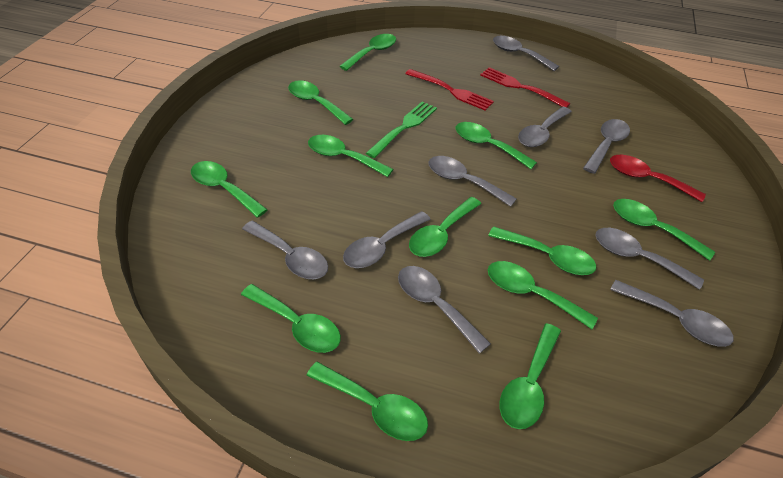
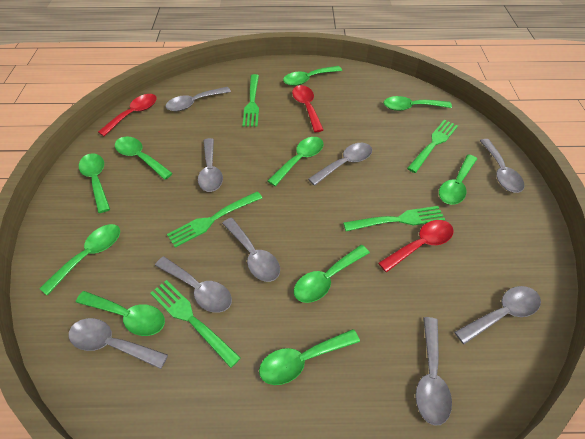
green fork: [366,101,437,158] = 1 -> [150,280,241,368] [167,191,262,248] [242,74,259,127] [343,206,445,231] [407,120,458,173] = 5
green spoon: [191,161,268,218] [241,284,341,353] [288,80,353,125] [306,362,428,441] [308,135,393,177] [339,34,396,71] [409,197,481,257] [456,122,537,169] [488,226,596,275] [488,261,598,329] [499,323,561,429] [613,199,715,261] = 12 -> [39,224,120,296] [76,291,165,336] [79,153,110,213] [115,137,173,180] [259,329,360,385] [268,137,324,186] [283,66,342,86] [294,245,370,303] [384,96,452,111] [439,154,477,205] = 10
red fork: [405,69,494,111] [480,67,570,107] = 2 -> none = 0
red spoon: [610,155,706,202] = 1 -> [98,94,157,136] [292,85,323,132] [378,220,454,272] = 3

